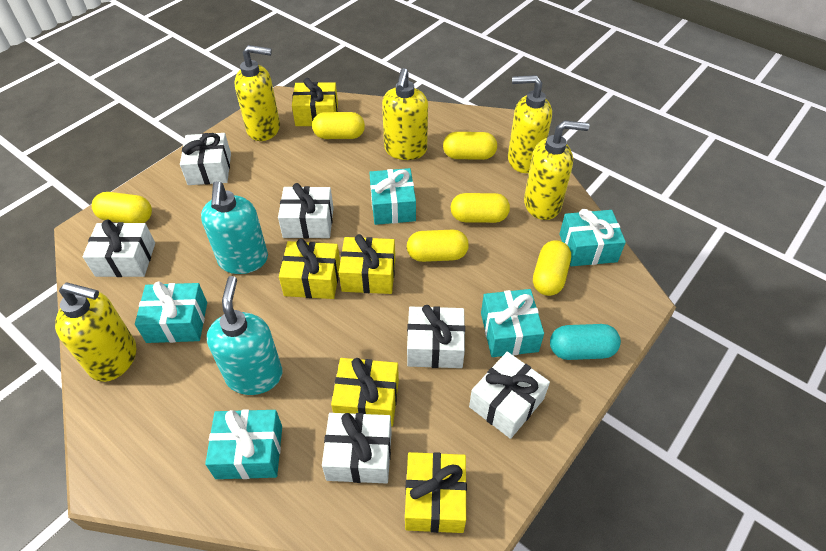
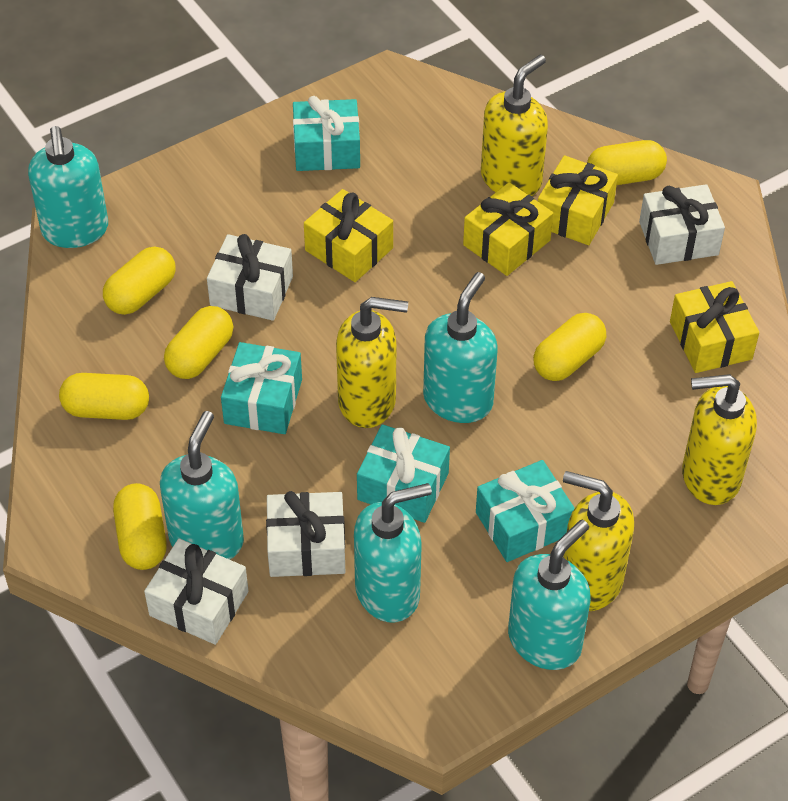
turquoise capsule: [550,324,621,360] = 1 -> none = 0
turquoise gift: [135,281,207,343] [205,409,282,479] [369,168,416,225] [481,289,544,357] [559,209,626,266] = 5 -> [221,342,302,434] [293,96,360,171] [357,424,450,523] [476,460,574,562] = 4
turquoise soap dispenser: [201,181,268,274] [207,276,283,395] = 2 -> [28,126,108,248] [160,411,244,560] [354,483,432,622] [423,272,498,423] [508,520,591,670] = 5
white gift: [83,219,155,277] [180,133,231,185] [278,183,334,238] [322,413,392,483] [407,305,465,368] [469,352,550,439] = 6 -> [144,538,249,645] [207,234,293,321] [266,491,345,577] [639,184,725,265] = 4
yellow gift: [279,239,340,299] [292,78,338,126] [331,358,399,427] [339,234,395,294] [405,452,467,533] = 5 -> [304,189,393,282] [463,182,553,276] [538,155,618,245] [670,281,759,373] = 4
yellow soap dispenser: [55,283,136,382] [234,45,280,141] [382,68,428,160] [508,75,552,173] [524,120,590,220] = 5 -> [336,297,408,428] [481,55,548,196] [563,471,634,611] [682,374,757,505] = 4

